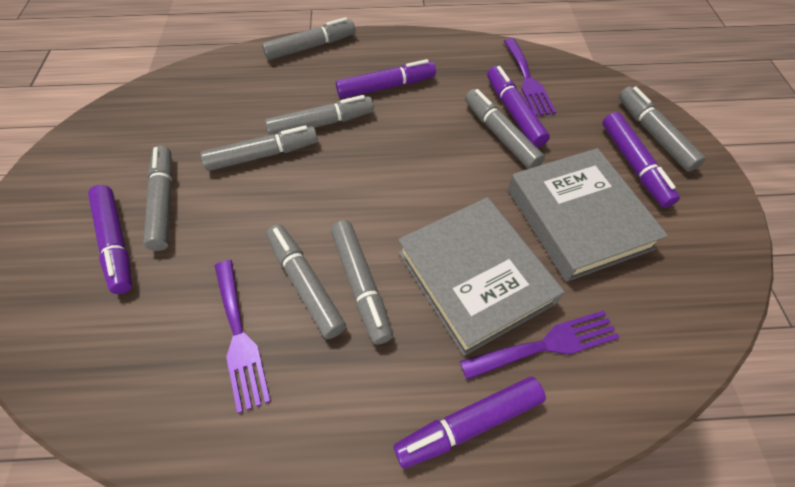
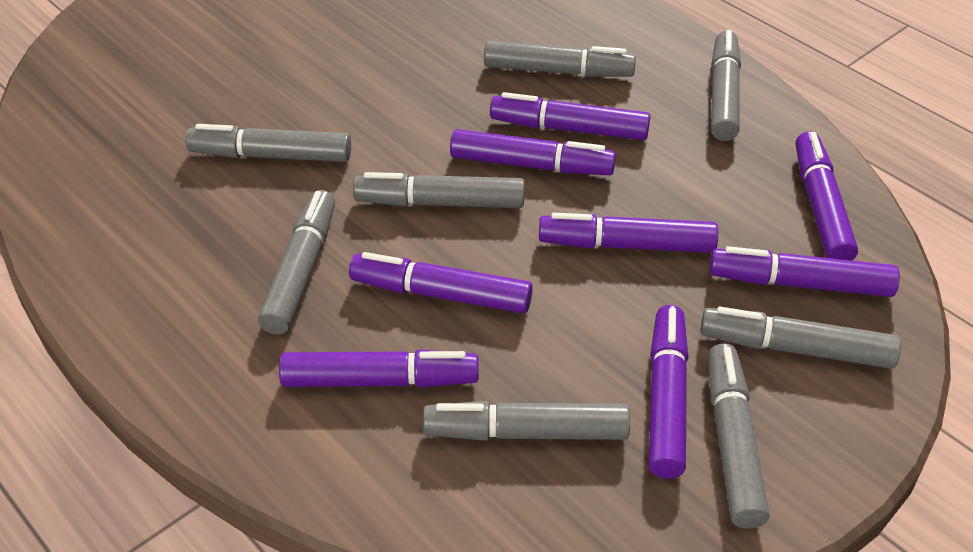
grey book: [398,197,565,356] [508,148,668,282] = 2 -> none = 0
purple fork: [215,260,271,413] [460,310,620,380] [504,38,556,116] = 3 -> none = 0
purple marker: [88,185,132,294] [336,59,436,99] [394,377,546,469] [487,66,550,148] [602,112,680,208] = 5 -> [279,349,479,388] [349,252,533,313] [450,129,616,175] [490,92,650,140] [539,213,718,253] [649,305,689,479] [710,246,900,297] [796,131,858,260] = 8

